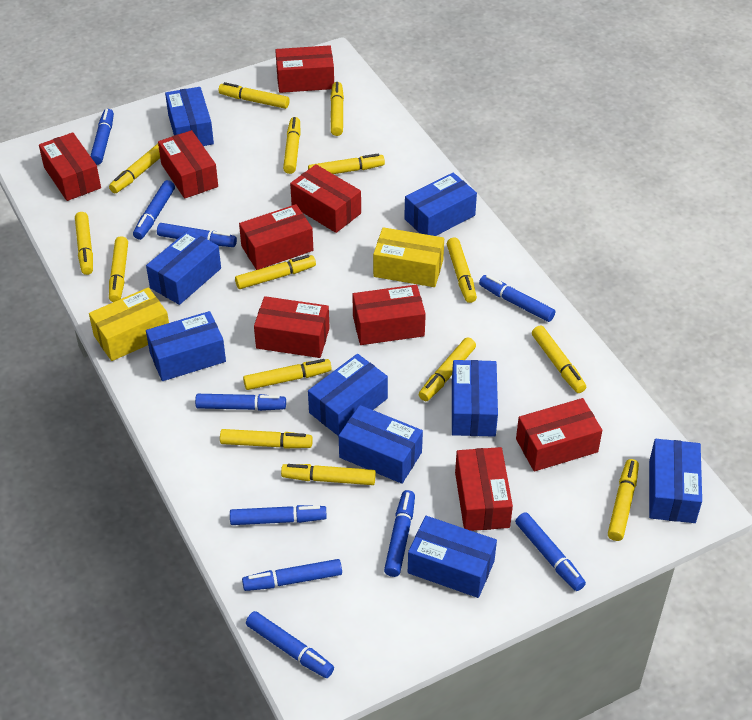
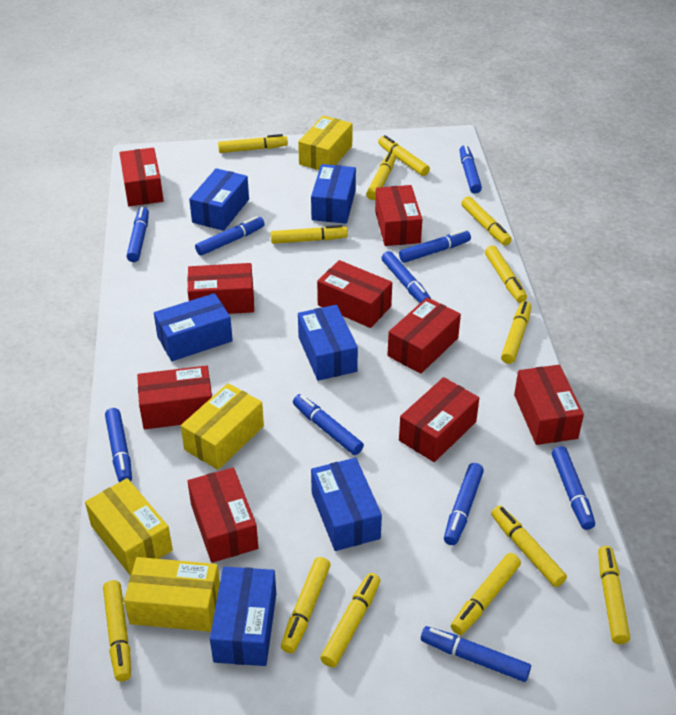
blue box: [146,230,221,305] [146,311,226,381] [165,87,214,146] [308,354,388,436] [339,405,423,484] [404,172,477,236] [408,516,497,598] [452,360,498,437] [649,439,702,523] = 9 -> [154,293,233,361] [189,168,249,231] [210,567,276,666] [298,305,358,381] [311,164,356,224] [311,458,382,551] = 6
yellow box: [89,287,169,361] [373,227,444,287] = 2 -> [85,478,173,576] [124,557,220,632] [181,383,264,470] [298,115,353,170] = 4
yellow marker: [75,212,93,275] [109,144,160,193] [109,236,128,302] [219,82,289,109] [220,429,313,448] [235,255,316,289] [243,359,332,390] [281,464,376,485] [283,117,300,174] [308,154,385,174] [330,82,344,136] [419,337,476,401] [447,238,477,303] [532,325,586,393] [608,459,639,541] = 15 -> [103,580,131,682] [218,134,288,153] [271,225,348,244] [281,557,331,653] [320,573,380,667] [366,152,396,200] [378,135,430,176] [451,553,521,635] [461,196,512,246] [485,246,527,303] [491,506,567,587] [501,301,531,364] [598,546,630,644] = 13

